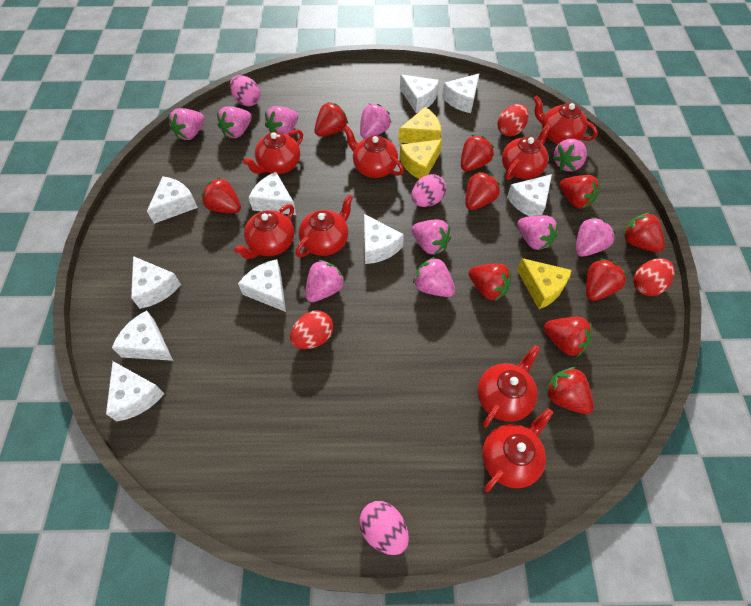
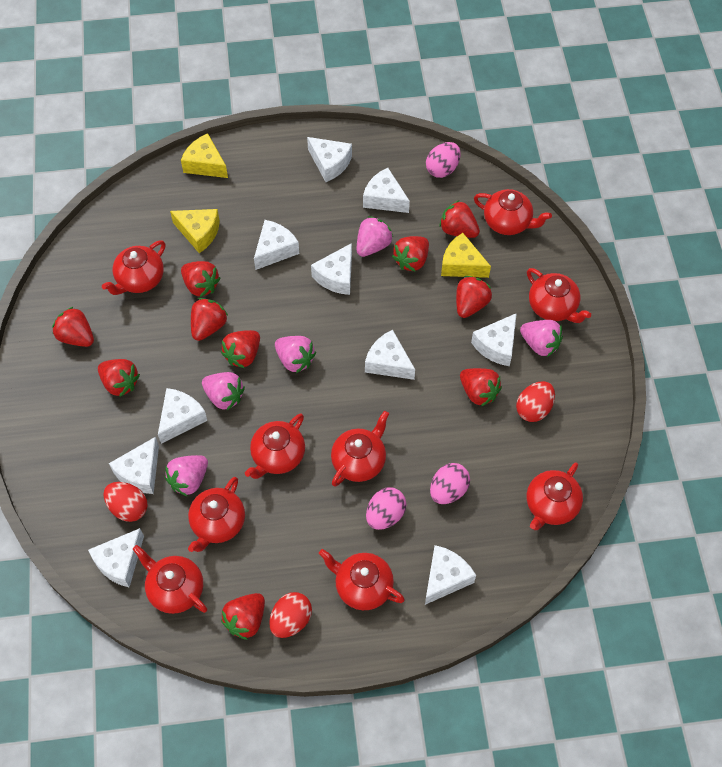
pink strawberry: [168,108,204,140] [217,106,252,138] [265,106,298,135] [305,260,345,302] [360,104,391,139] [412,219,451,255] [413,257,455,297] [517,215,558,250] [552,139,587,171] [576,217,616,257] = 10 -> [165,455,208,497] [202,372,245,410] [275,336,316,373] [357,216,393,257] [520,320,563,357] = 5
red teapot: [234,204,294,259] [243,129,303,174] [295,194,353,257] [343,126,404,178] [478,345,540,427] [482,408,553,492] [502,123,552,180] [533,96,598,144] = 8 -> [102,240,166,295] [133,545,207,614] [188,477,245,552] [245,414,305,479] [319,549,405,610] [331,411,389,487] [474,189,552,235] [527,268,591,323] [527,462,583,530] = 9

